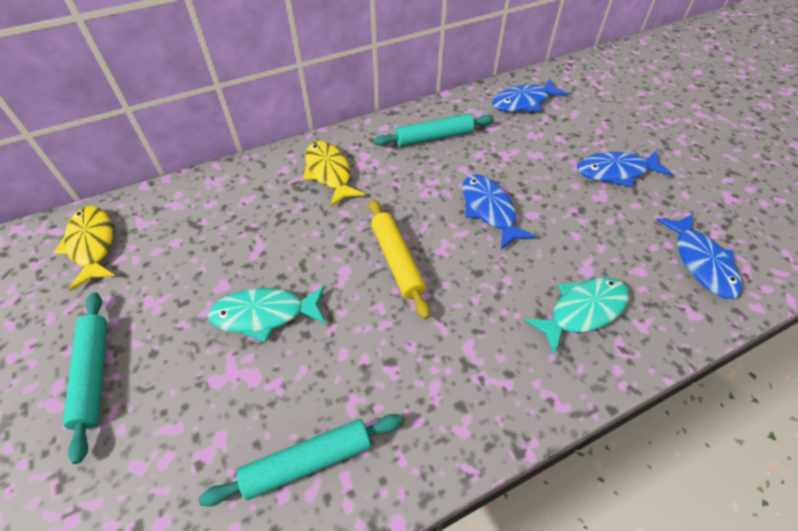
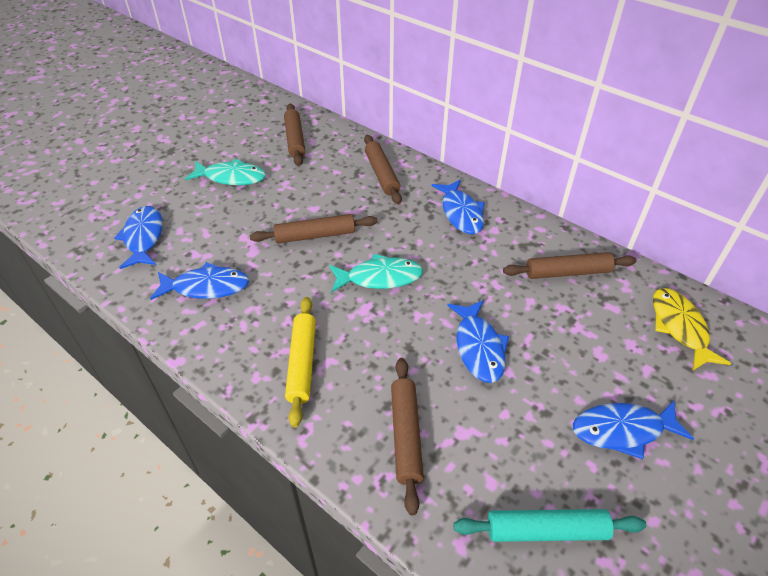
blue fish: [463,174,536,250] [492,79,568,112] [577,151,672,187] [657,214,742,299] = 4 -> [114,206,163,269] [150,262,249,300] [432,179,485,234] [447,300,509,383] [573,401,694,459] = 5
brown rolling pin: none = 0 -> [250,214,377,244] [284,103,305,166] [364,135,402,204] [391,358,424,515] [503,252,637,279] = 5
turquoise rolling pin: [63,292,107,464] [199,414,403,507] [374,114,494,147] = 3 -> [453,509,646,542] = 1
yellow fish: [54,206,116,290] [303,141,365,207] = 2 -> [653,288,731,370] = 1

